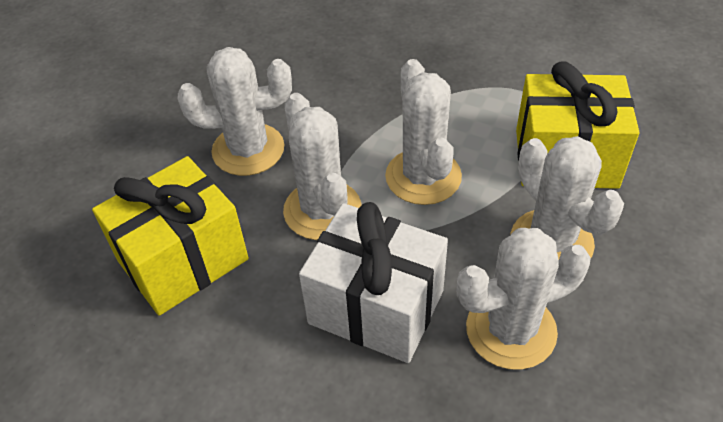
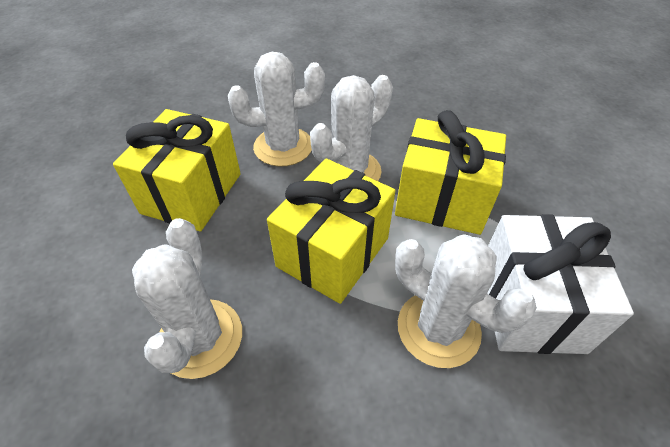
white cactus: [177,47,292,176] [283,93,362,240] [385,59,462,205] [456,228,591,370] [511,136,624,260] = 5 -> [132,218,242,379] [228,52,325,167] [310,75,393,181] [395,234,537,368] = 4
yellow gift: [92,156,249,316] [516,62,640,189] = 2 -> [113,109,241,232] [267,159,396,304] [395,110,506,235] = 3

